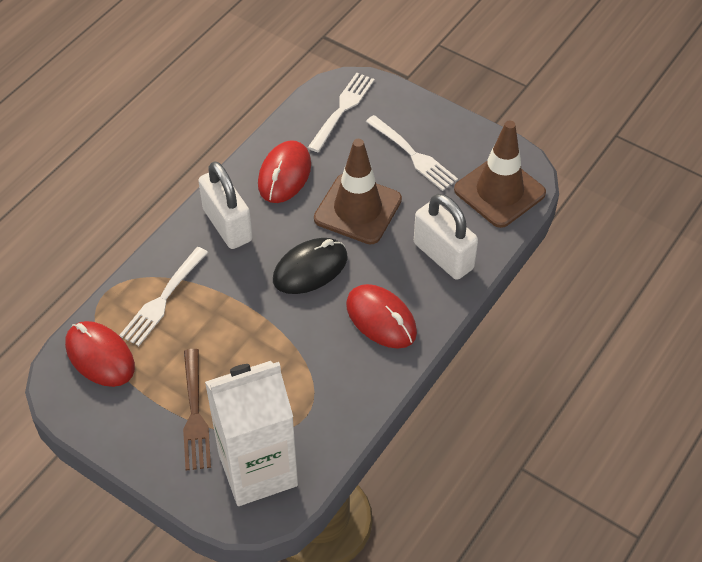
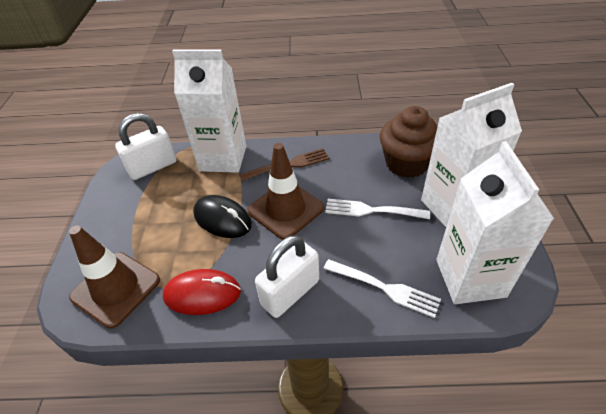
brown cupcake: none = 0 -> [380,106,438,178] = 1
red mouse: [65,321,135,387] [258,140,311,203] [346,284,417,349] = 3 -> [163,269,241,315] = 1
white carton: [205,361,298,506] = 1 -> [172,49,246,173] [421,83,522,227] [436,141,554,304] = 3
white fork: [119,247,208,346] [308,73,375,152] [366,115,458,191] = 3 -> [323,259,441,318] [325,199,430,219] = 2

